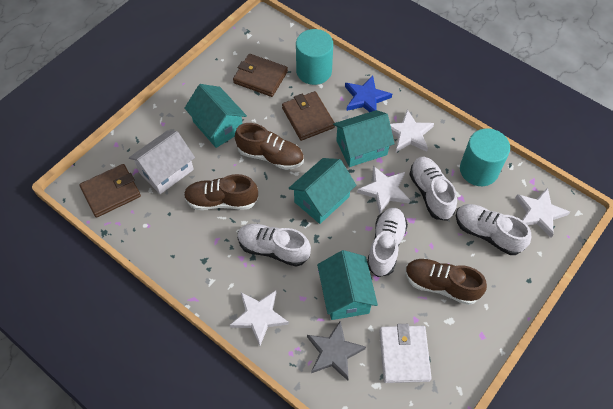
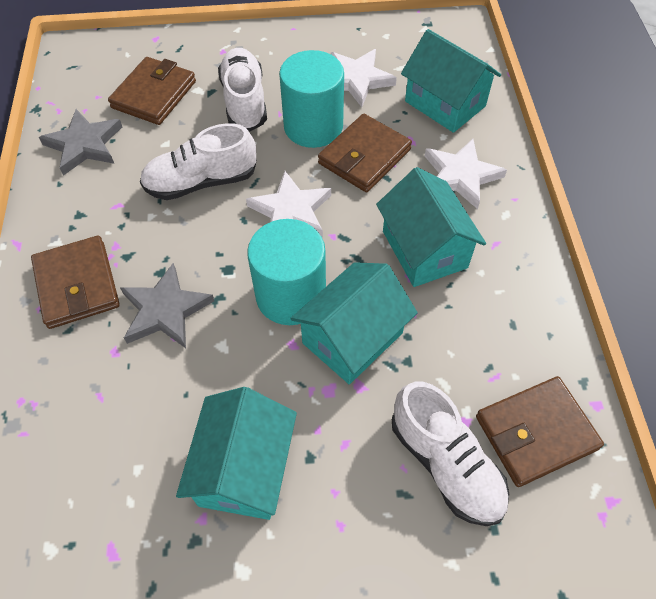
blue star: [345,75,392,112] = 1 -> none = 0
brown shoe: [184,174,258,210] [235,123,304,170] [405,259,487,305] = 3 -> none = 0
brown wallet: [79,164,141,218] [233,54,288,97] [282,91,335,141] = 3 -> [31,235,120,329] [108,57,196,125] [318,114,412,192] [476,376,604,487] = 4
grey star: [307,321,366,381] = 1 -> [39,109,122,176] [120,263,214,348] = 2
white house: [129,130,195,194] = 1 -> none = 0
white shoe: [237,224,311,266] [367,208,408,277] [409,157,457,221] [456,204,531,255] = 4 -> [140,123,257,200] [218,48,267,132] [392,382,509,526] = 3
white star: [230,290,289,346] [357,166,410,214] [390,109,434,152] [515,188,570,238] = 4 -> [246,171,331,237] [331,49,397,107] [425,139,507,209] = 3
white wallet: [379,324,432,383] = 1 -> none = 0

